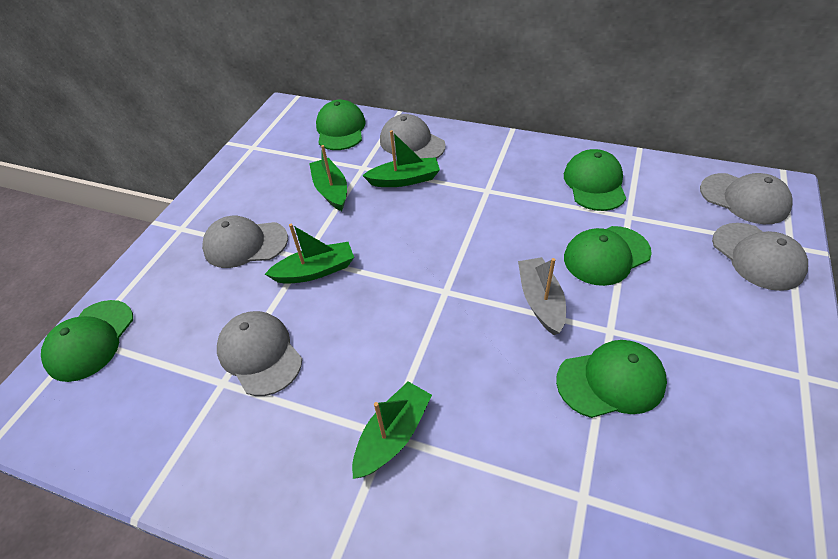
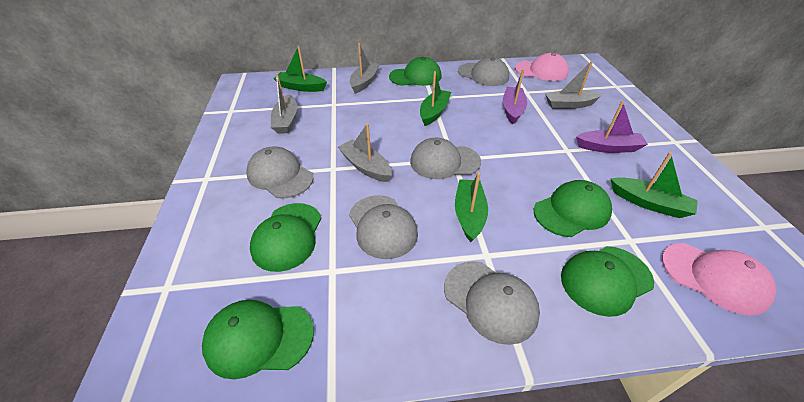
grey boat: [518,257,566,335] = 1 -> [271,73,297,134] [338,123,392,182] [350,43,379,94] [545,61,603,109] = 4
pink cap: none = 0 -> [515,53,569,81] [662,243,777,316] = 2
purple boat: none = 0 -> [503,69,527,124] [576,101,648,153] = 2

